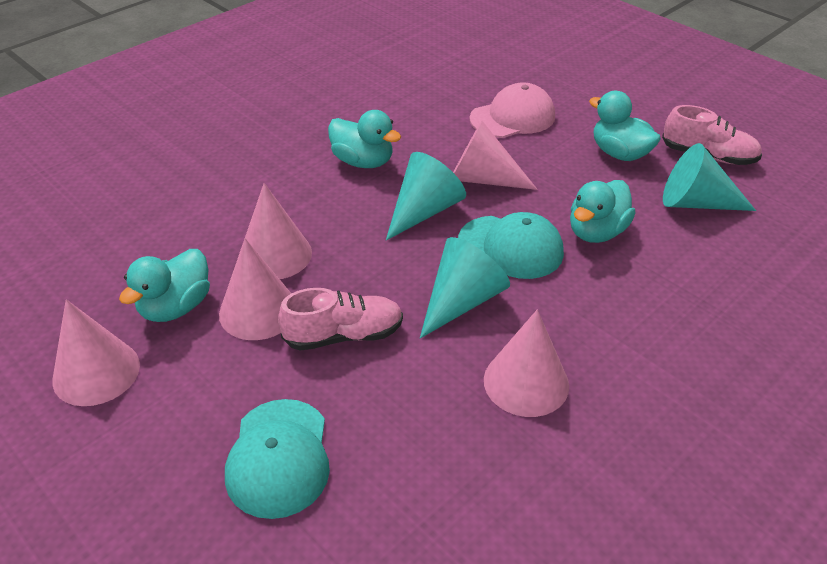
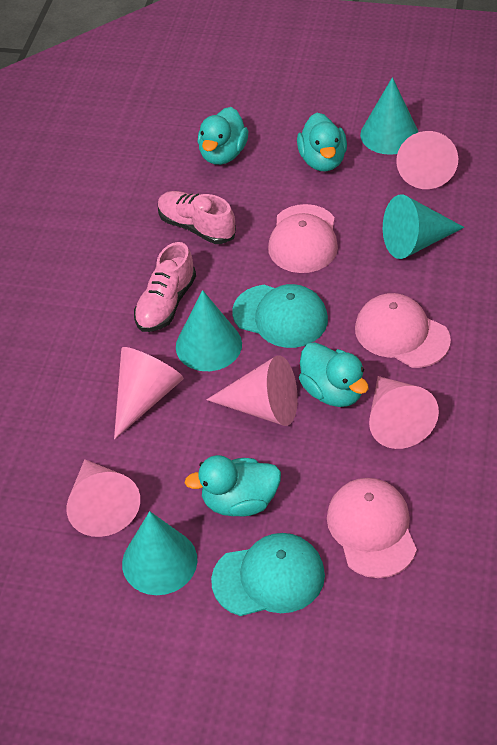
pink cap: [470,82,555,138] = 1 -> [268,204,338,273] [327,478,417,578] [355,293,451,368] = 3
turquoise cone: [386,152,466,240] [420,237,510,338] [663,143,756,211] = 3 -> [122,511,198,595] [176,290,242,371] [360,77,418,155] [383,194,464,259] = 4

